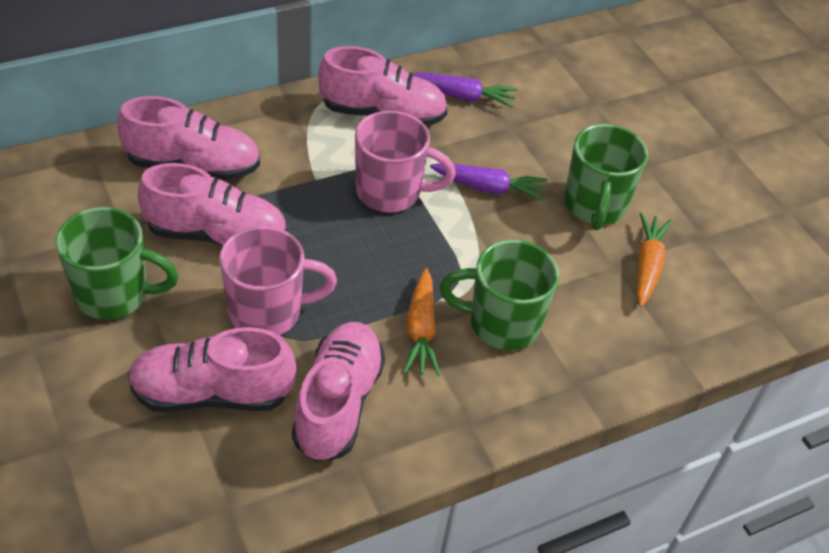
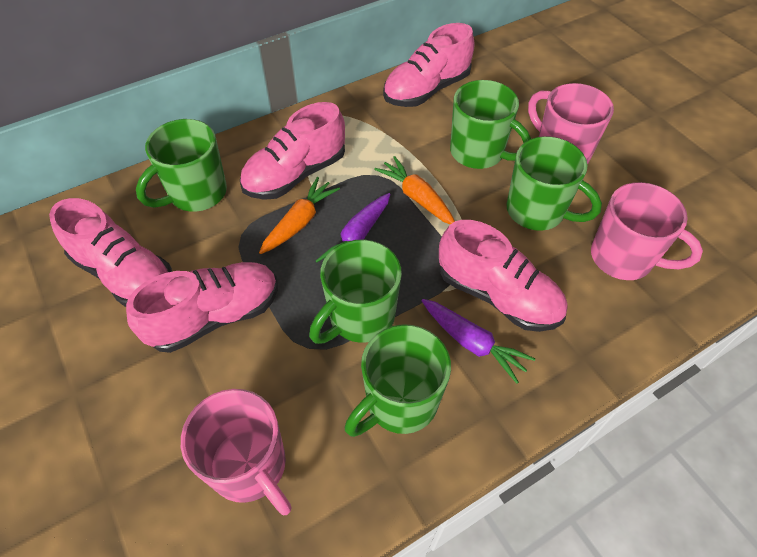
green mug: [56,207,178,320] [440,240,559,350] [564,124,648,230] = 3 -> [136,119,227,212] [309,240,402,344] [345,324,451,437] [450,80,531,169] [506,136,602,231] = 5
pink mug: [219,226,337,335] [355,110,456,213] = 2 -> [181,389,292,515] [528,83,614,165] [591,182,703,280] = 3

